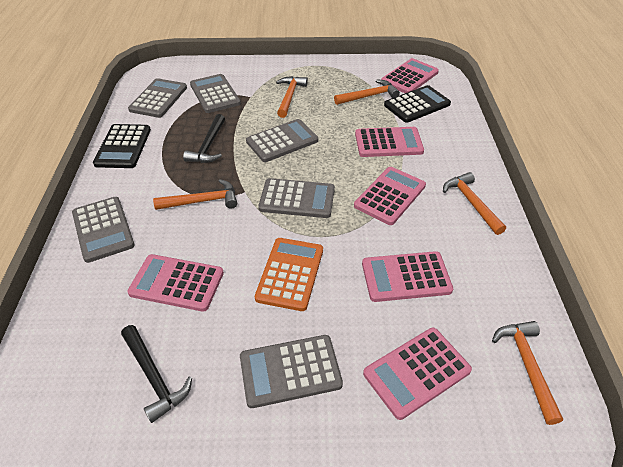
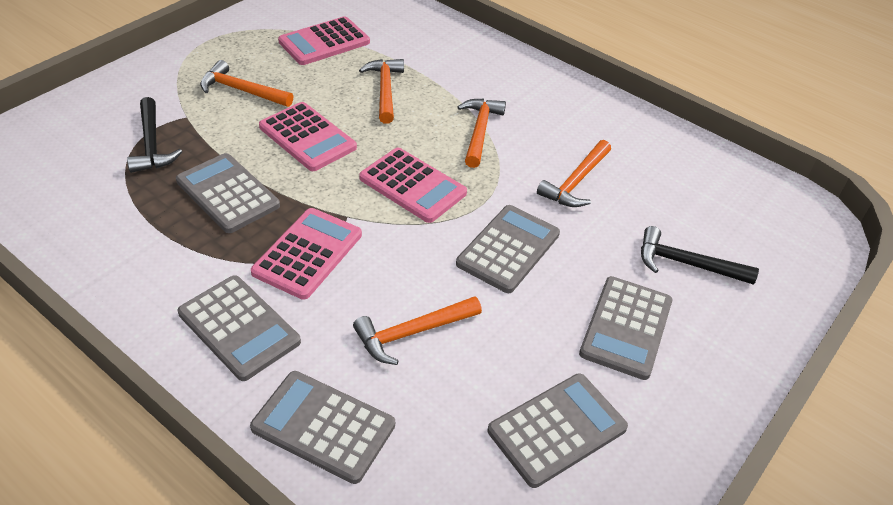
black calculator: [93,124,151,168] [384,85,451,123] = 2 -> none = 0
orange calculator: [255,238,323,311] = 1 -> none = 0
pink calculator: [127,254,224,312] [354,167,426,225] [355,127,424,157] [362,251,453,302] [363,328,472,420] [381,58,439,93] = 6 -> [251,208,362,300] [259,102,357,171] [278,16,370,65] [359,148,467,223] = 4

